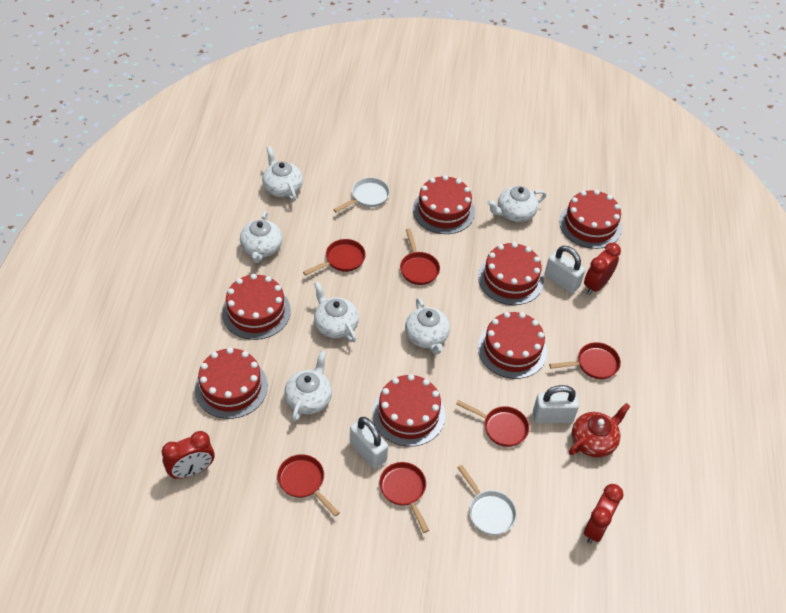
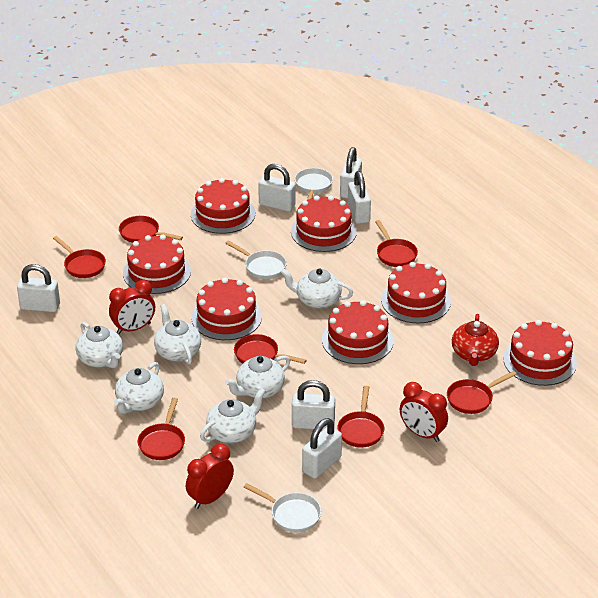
red pan: [277,454,340,517] [303,239,366,276] [379,462,429,533] [400,229,440,285] [456,400,529,447] [549,342,621,379] = 6 -> [53,236,106,278] [119,216,183,243] [138,398,185,460] [234,334,307,364] [337,386,384,447] [375,220,418,267] [447,371,516,414] = 7
white padlock: [350,417,388,469] [533,385,579,423] [545,246,585,293] = 3 -> [17,264,60,312] [258,164,296,212] [292,380,335,430] [302,418,342,479] [340,147,362,198] [348,171,371,224] = 6
white pan: [333,177,390,212] [457,465,517,535] = 2 -> [225,240,287,279] [244,483,321,532] [295,168,333,200] = 3

